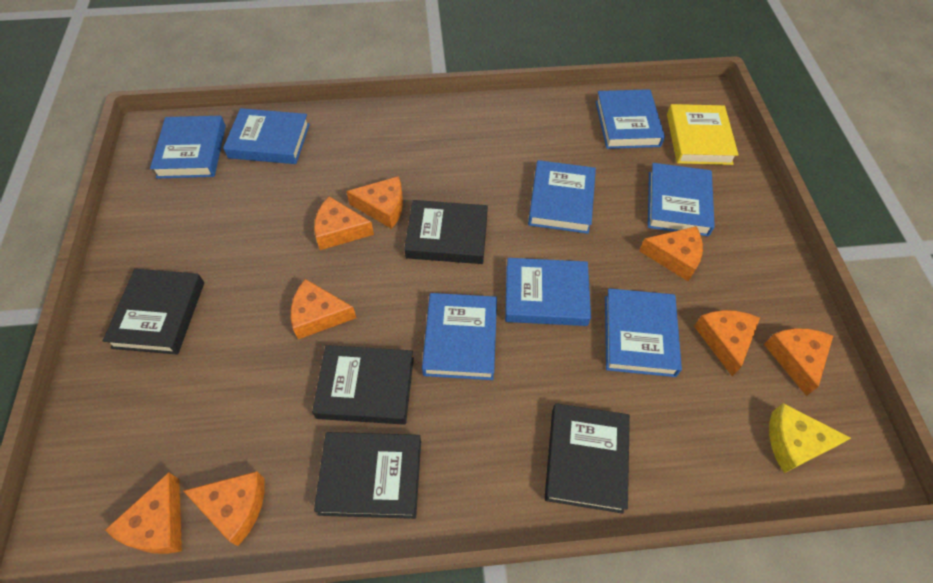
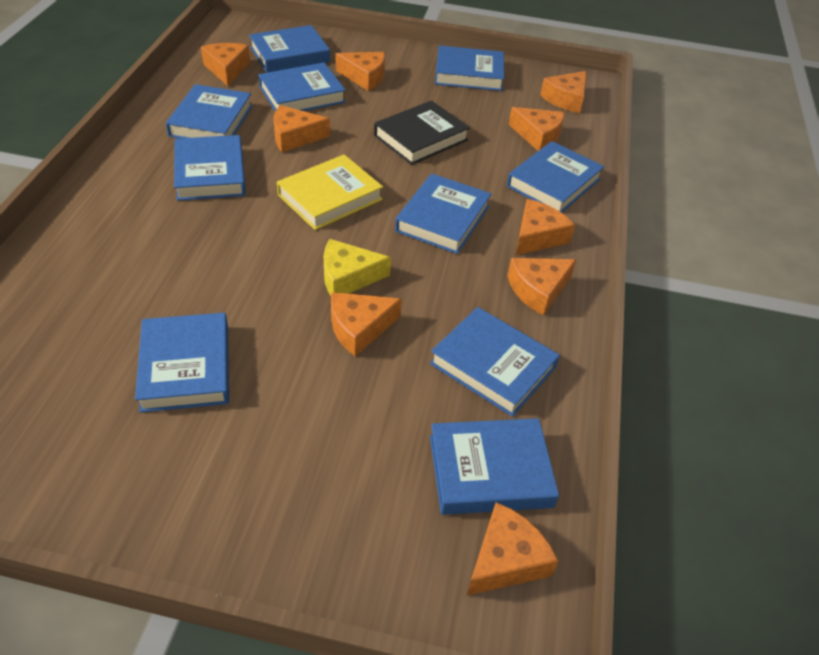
black book: [103,269,204,355] [312,345,414,425] [314,432,421,519] [404,200,488,264] [544,403,630,514] = 5 -> [374,101,470,165] = 1
blue book: [150,116,226,178] [223,108,310,164] [422,293,497,380] [505,258,591,326] [528,160,596,234] [595,89,665,149] [605,288,682,377] [648,163,715,236] = 8 -> [135,313,229,413] [166,84,252,138] [174,135,246,201] [249,25,330,73] [259,63,346,111] [395,174,491,254] [430,307,560,417] [430,418,559,515] [435,46,504,91] [507,141,604,213] = 10
orange cheese: [105,472,182,554] [184,471,265,546] [291,279,356,339] [314,196,374,250] [346,176,403,229] [639,226,703,281] [694,310,760,376] [764,328,833,396] = 8 -> [201,43,250,86] [274,105,330,152] [331,292,402,356] [336,52,385,91] [467,502,559,596] [508,258,576,316] [509,107,564,151] [516,199,575,255] [540,71,587,113] = 9

